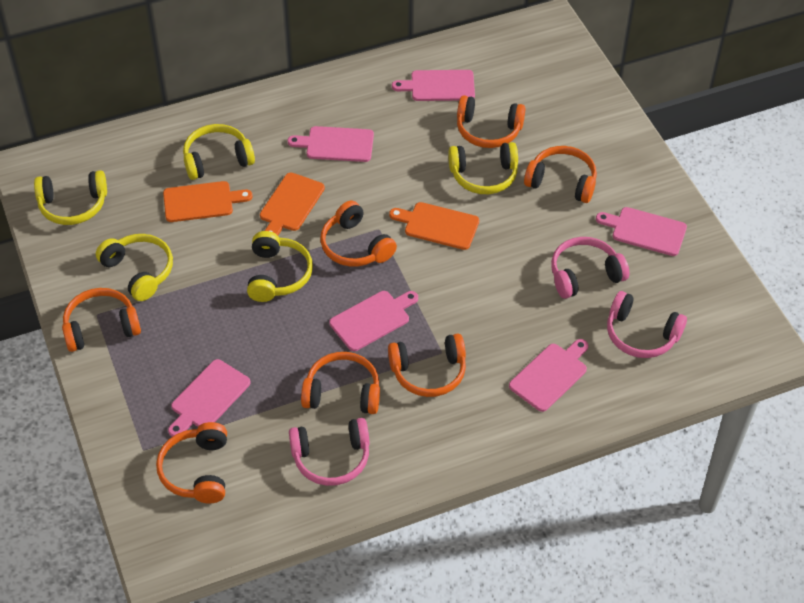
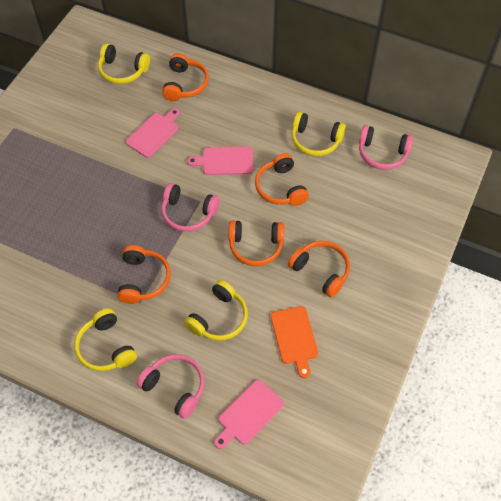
orange cutting board: [163,181,253,222] [260,173,325,235] [389,202,479,250] = 3 -> [271,306,318,378] = 1
orange headphones: [62,288,141,352] [156,422,227,503] [301,352,380,414] [320,200,397,267] [388,334,466,397] [457,95,526,148] [524,146,597,203] = 7 -> [118,245,171,304] [162,53,209,101] [228,220,284,266] [255,153,309,206] [288,241,350,298] = 5
pink cutting board: [168,359,251,437] [288,126,374,162] [329,291,418,351] [392,70,475,101] [509,339,588,412] [596,207,687,256] = 6 -> [126,108,180,158] [187,146,254,175] [214,380,284,449] = 3
yellow headphones: [34,170,107,225] [96,234,173,301] [183,124,255,180] [247,231,313,302] [448,142,518,194] = 5 -> [75,308,137,371] [98,43,150,84] [184,280,248,341] [292,112,346,156] = 4

